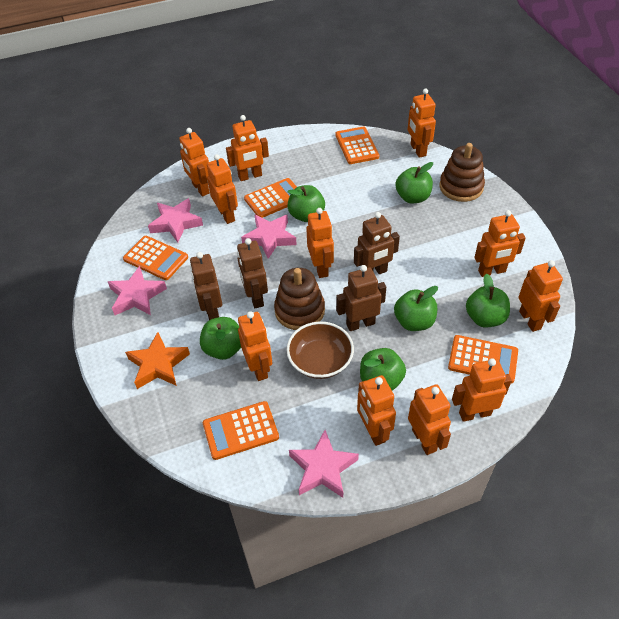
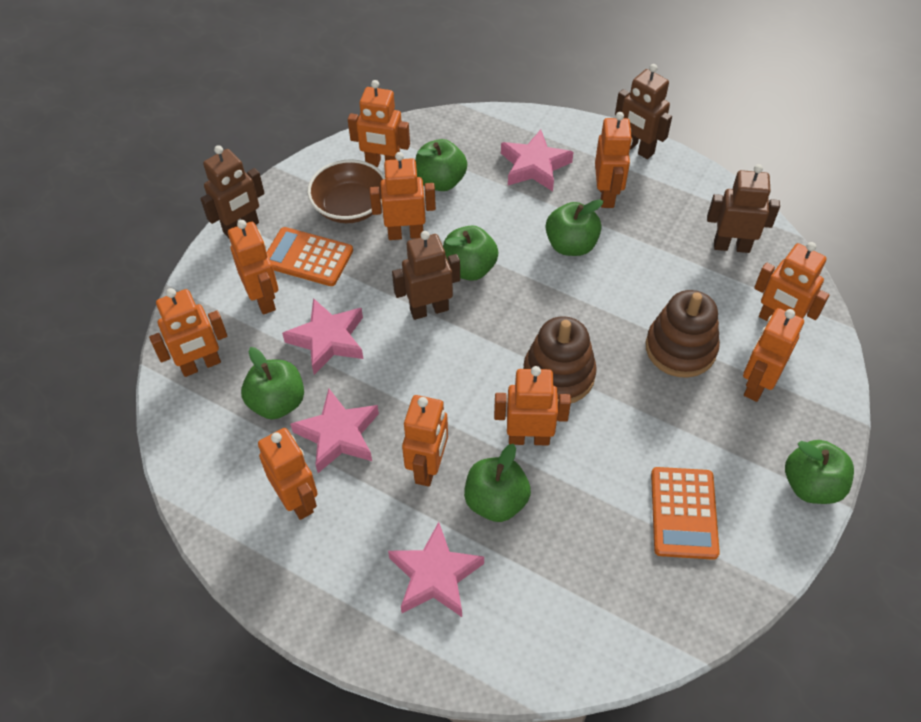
orange calculator: [123,236,188,280] [203,401,279,460] [244,178,297,218] [335,126,379,164] [448,335,518,384] = 5 -> [267,227,353,286] [651,467,720,560] = 2
orange robot: [179,128,210,196] [207,154,238,224] [226,115,269,181] [238,311,272,381] [306,208,334,278] [357,375,396,446] [407,88,436,158] [408,384,451,455] [452,358,512,422] [474,210,526,277] [519,260,563,332] = 11 -> [149,288,227,377] [228,220,278,315] [258,428,318,520] [348,80,410,168] [370,152,436,240] [402,395,448,487] [494,366,571,445] [595,112,632,208] [743,308,804,402] [754,242,829,321] = 10
orange star: [125,332,190,389] = 1 -> none = 0

